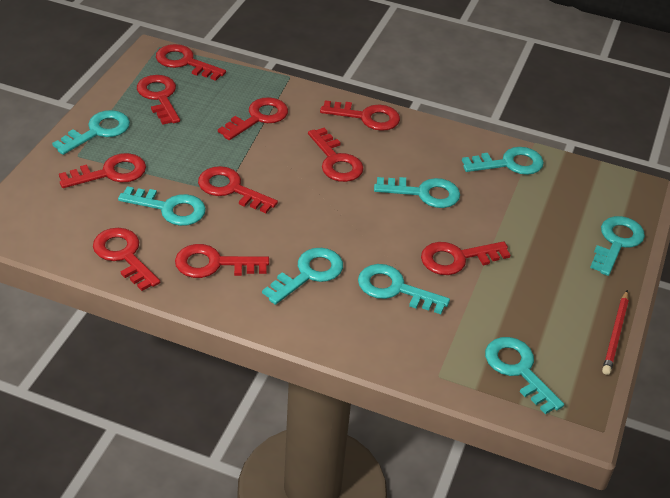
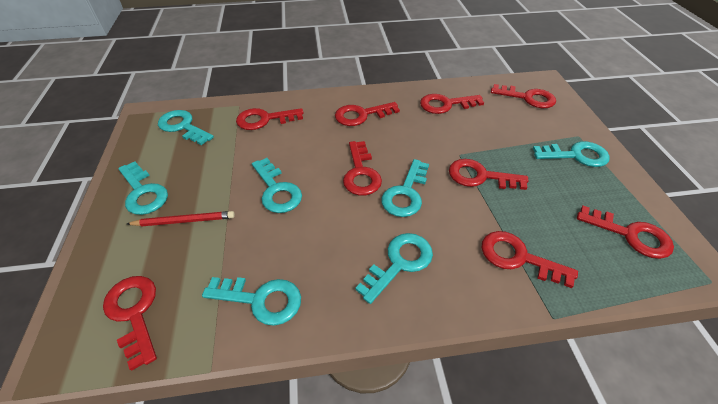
red key: [59,153,146,188] [93,228,160,291] [137,75,180,125] [156,44,226,81] [175,244,269,278] [198,166,278,213] [218,97,288,140] [308,128,364,182] [320,100,400,131] [421,241,510,275] = 10 -> [103,276,157,371] [236,108,304,130] [335,102,400,126] [343,141,382,196] [420,94,484,114] [449,159,529,190] [482,231,578,288] [491,84,556,108] [577,206,674,259] = 9
turquoise key: [52,110,130,155] [118,186,206,226] [262,248,343,305] [358,264,450,314] [374,177,460,208] [462,147,544,175] [485,337,564,414] [590,216,645,276] = 8 -> [118,161,168,215] [158,110,214,145] [202,277,301,326] [252,158,302,213] [355,233,433,304] [381,159,429,217] [533,141,610,167] = 7

